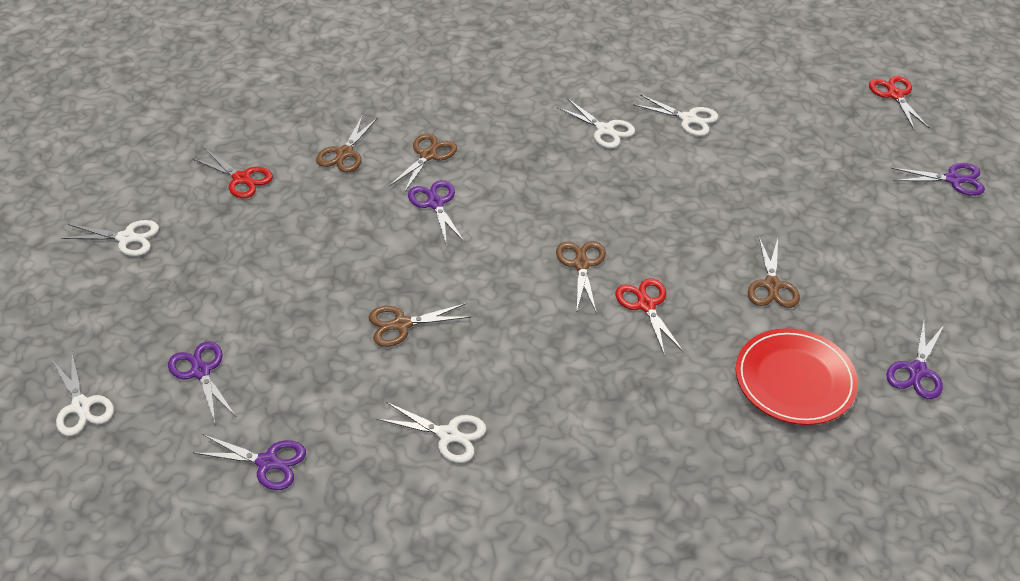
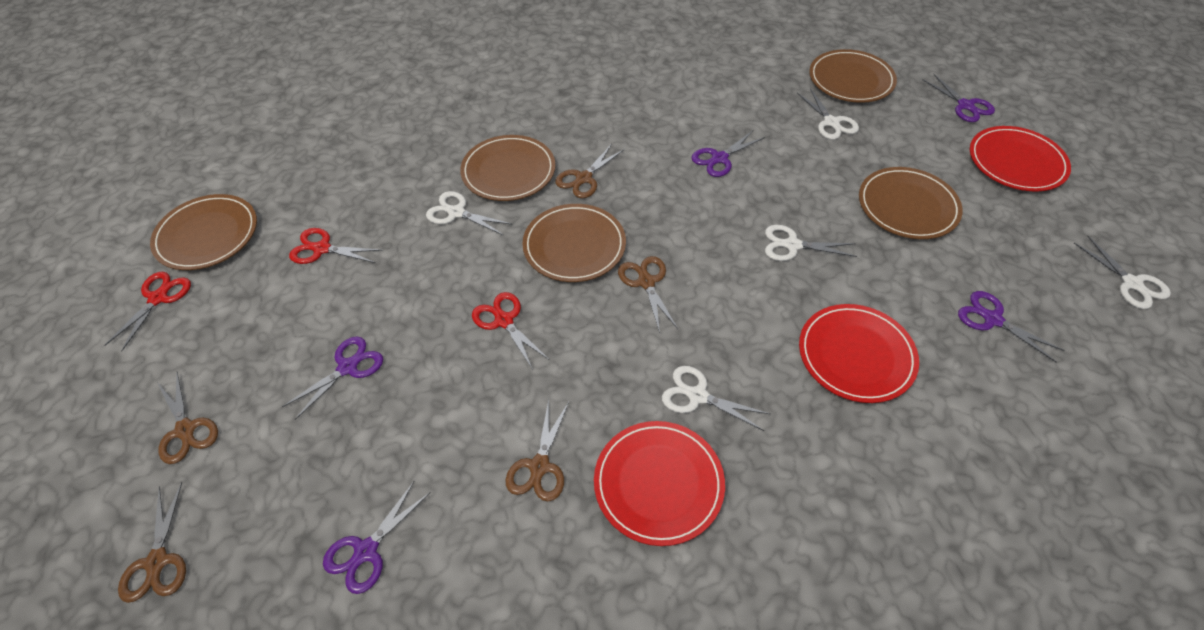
brown plate: none = 0 -> [150,194,257,270] [460,135,555,201] [522,204,626,282] [809,49,897,103] [859,167,963,239] = 5
red plate: [736,328,858,425] = 1 -> [594,421,725,546] [799,304,919,403] [970,126,1071,191] = 3

